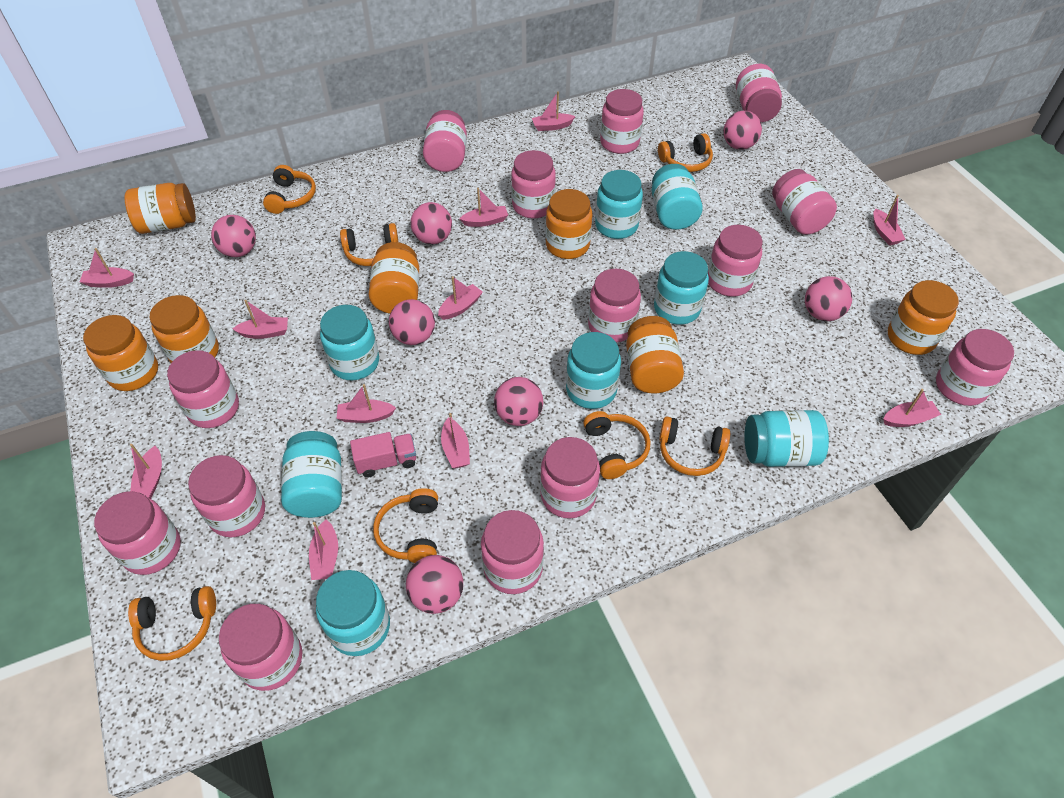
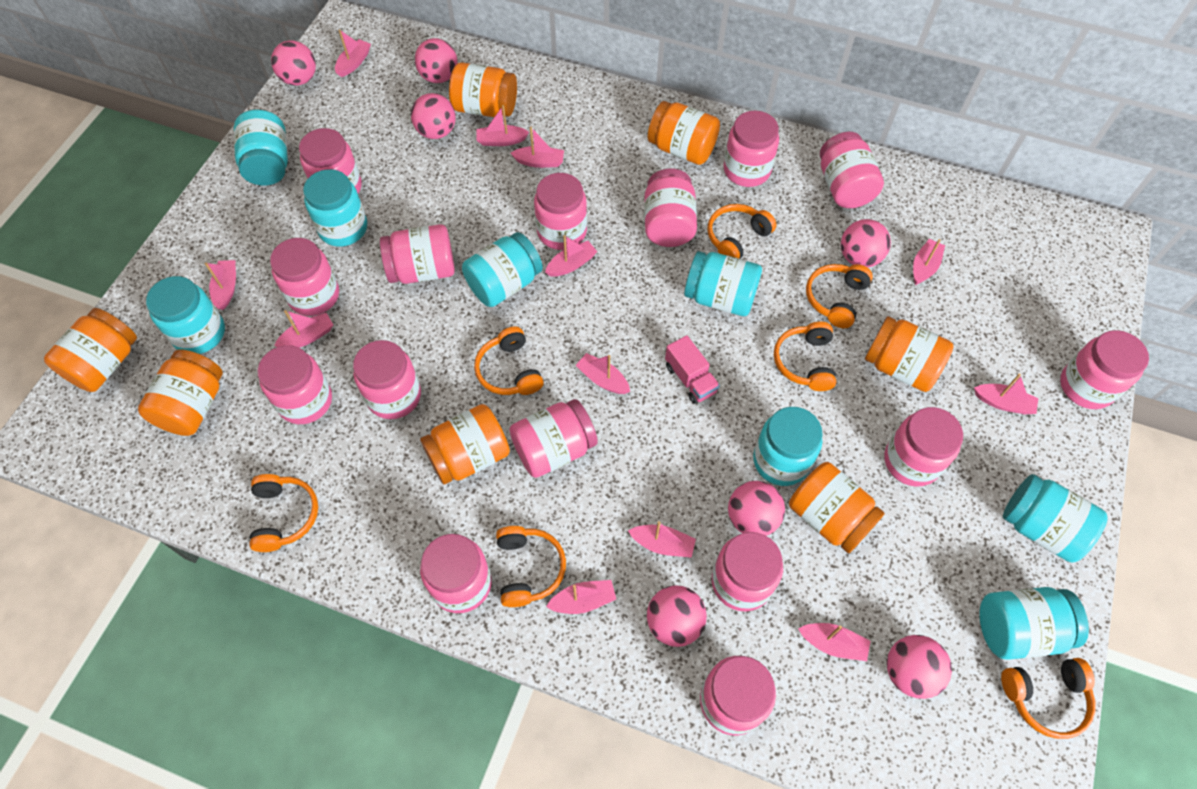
pink boat: [80,248,134,288] [130,444,162,499] [233,300,288,339] [309,519,338,580] [337,384,396,423] [438,276,483,320] [441,413,470,469] [460,188,508,227] [532,91,575,131] [874,195,906,245] [883,389,941,427] = 11 -> [205,260,236,310] [274,310,333,348] [335,30,371,77] [476,105,529,146] [511,127,564,168] [545,235,597,277] [546,580,616,614] [575,353,630,394] [628,521,696,558] [798,623,871,661] [913,239,945,285] [974,374,1038,414] = 12
pink jar: [94,491,181,575] [167,350,239,428] [188,455,265,537] [219,604,302,691] [423,110,467,172] [481,510,544,594] [511,150,556,218] [540,437,600,518] [588,269,641,342] [600,89,644,154] [708,225,762,297] [736,64,782,122] [772,169,837,235] [936,329,1014,406] = 14 -> [257,345,332,424] [270,238,339,316] [299,128,362,193] [353,340,421,419] [380,224,455,284] [420,534,492,613] [510,399,598,478] [534,173,587,250] [644,169,697,247] [700,656,776,735] [712,532,783,612] [724,111,779,187] [820,132,884,208] [884,407,963,487] [1060,330,1149,409] = 15

